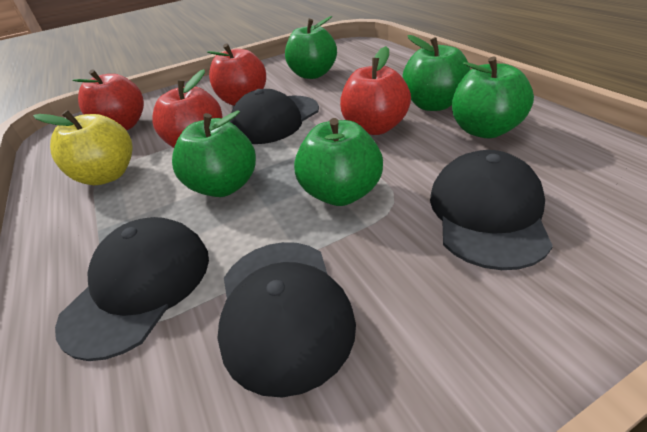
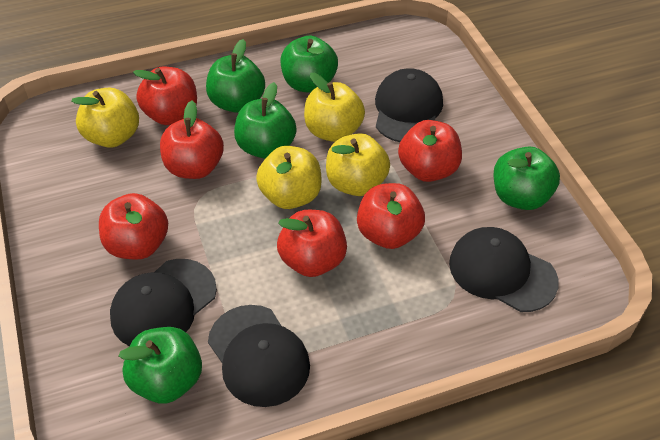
red apple: [72,69,144,130] [152,69,222,148] [207,43,266,106] [340,46,411,135] = 4 -> [99,193,168,260] [133,67,197,125] [160,101,224,179] [277,210,347,277] [357,183,425,249] [398,120,462,182] = 6
yellow apple: [33,110,133,185] = 1 -> [71,88,139,148] [256,146,322,209] [304,73,365,142] [326,133,390,196] = 4

